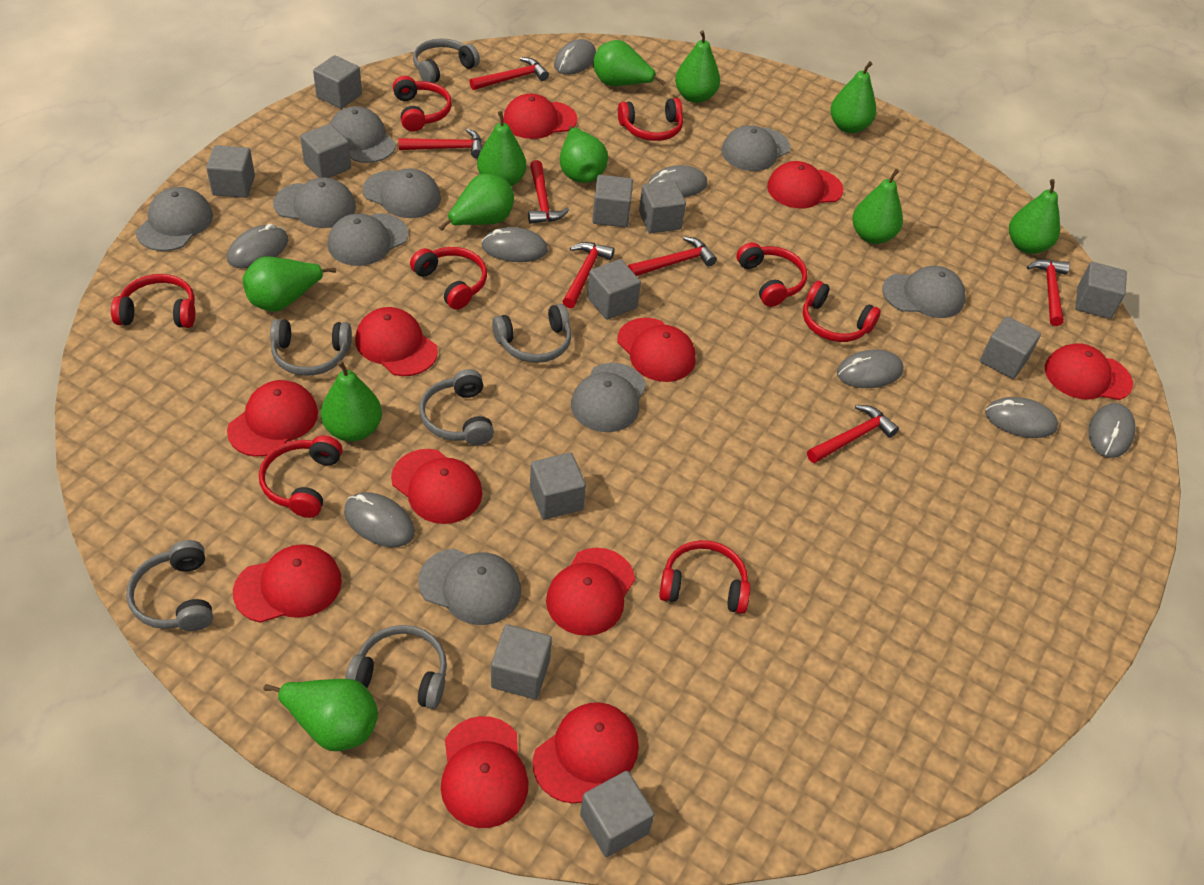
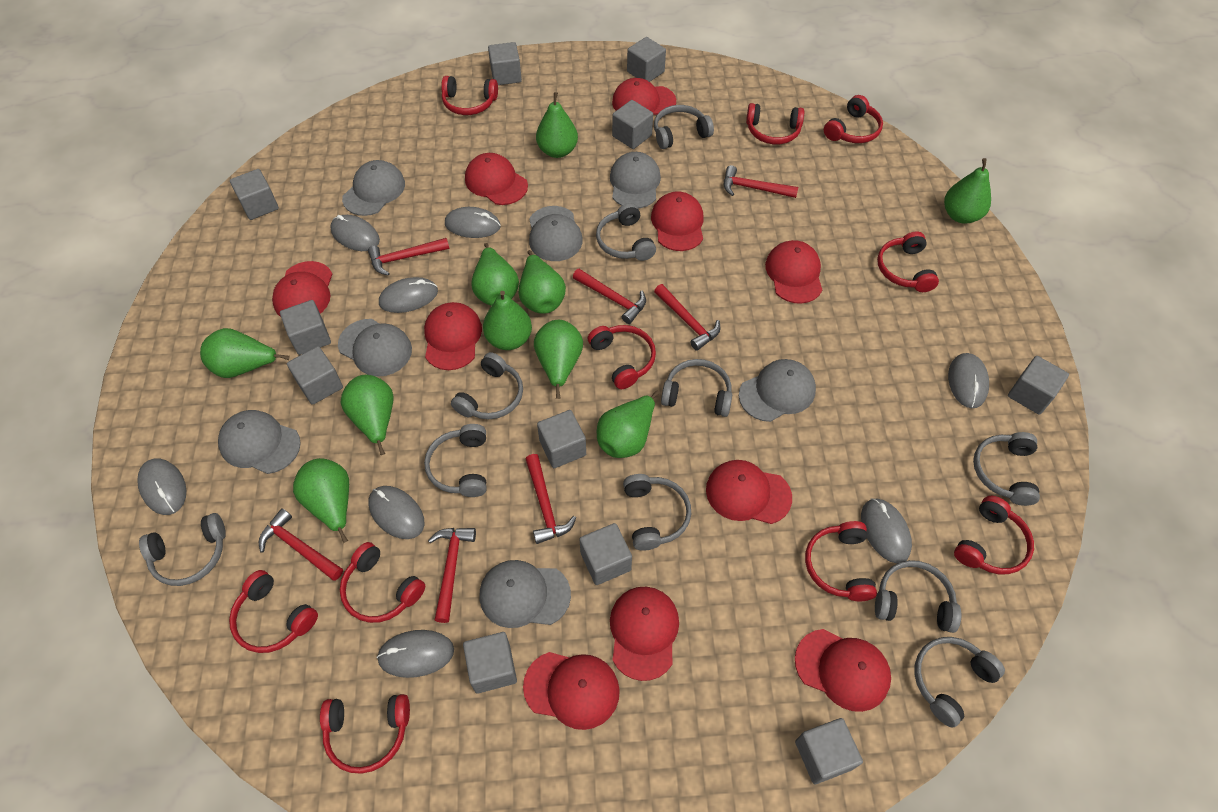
green pear: [243,256,336,312] [264,679,378,751] [321,361,382,441] [439,173,514,231] [477,111,526,187] [560,126,608,183] [593,40,666,86] [675,30,720,103] [830,61,876,133] [852,169,903,244] [1009,179,1060,254] = 11 -> [200,328,290,378] [293,458,349,543] [341,375,394,455] [471,243,519,306] [483,291,532,350] [518,250,566,314] [534,320,583,399] [536,92,578,158] [597,391,659,458] [944,158,991,224] = 10
grey cap: [136,187,213,251] [273,177,356,228] [328,213,408,266] [330,106,396,163] [363,168,441,218] [418,548,521,625] [571,363,647,432] [721,125,790,171] [882,266,966,318] = 9 -> [218,410,301,474] [338,319,412,377] [342,160,405,216] [480,560,571,628] [529,206,583,261] [610,152,661,208] [739,359,816,422] = 7
grey headphones: [126,540,213,631] [270,319,352,376] [345,625,447,709] [413,39,480,83] [419,369,494,446] [492,304,572,363] = 6 -> [139,513,226,586] [424,424,487,497] [451,352,523,419] [596,203,656,261] [623,474,691,551] [654,105,714,149] [661,359,732,417] [875,560,961,633] [914,637,1005,728] [973,432,1040,506] = 10
red cap: [227,380,318,457] [233,544,342,623] [355,307,438,376] [391,449,482,524] [441,716,528,828] [503,94,577,139] [533,702,639,803] [546,548,635,636] [617,318,696,382] [767,161,843,208] [1045,343,1133,400] = 11 -> [272,261,332,317] [424,302,482,370] [465,153,528,205] [523,652,620,730] [610,587,679,681] [612,78,676,115] [651,191,704,251] [706,460,792,524] [765,240,822,304] [795,629,891,712] = 10
red headphones: [111,274,195,328] [259,435,342,518] [393,76,452,132] [410,247,487,310] [618,98,683,141] [659,540,750,614] [737,242,807,307] [803,281,881,342] = 8 -> [229,570,318,653] [320,694,410,774] [340,542,425,623] [441,76,498,115] [588,325,656,389] [746,103,804,144] [805,521,877,601] [824,95,883,143] [877,231,939,292] [954,496,1034,574] = 10

